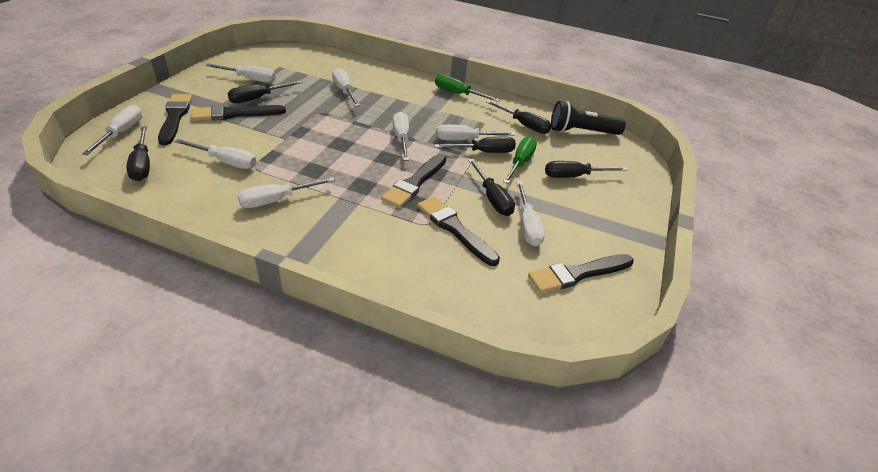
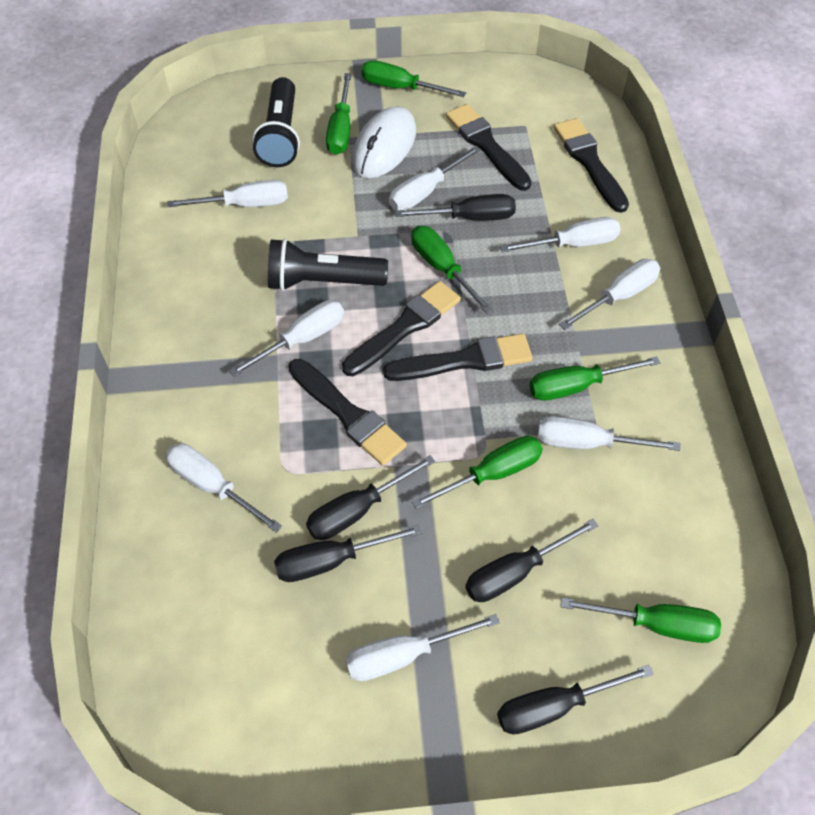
black flashlight: [551,101,626,135] = 1 -> [252,77,300,167] [268,238,388,291] = 2
black screwdriver: [126,126,150,181] [228,80,303,103] [434,137,516,153] [468,159,515,216] [486,100,552,134] [545,161,627,178] = 6 -> [274,525,423,582] [306,455,435,540] [395,194,516,221] [465,519,598,602] [497,665,653,735] = 5
green screwdriver: [435,74,500,102] [503,137,537,184] = 2 -> [326,73,352,155] [361,60,466,97] [411,226,493,314] [412,436,543,509] [529,356,660,401] [560,598,721,643] = 6
white mouse: none = 0 -> [352,107,416,178] = 1

